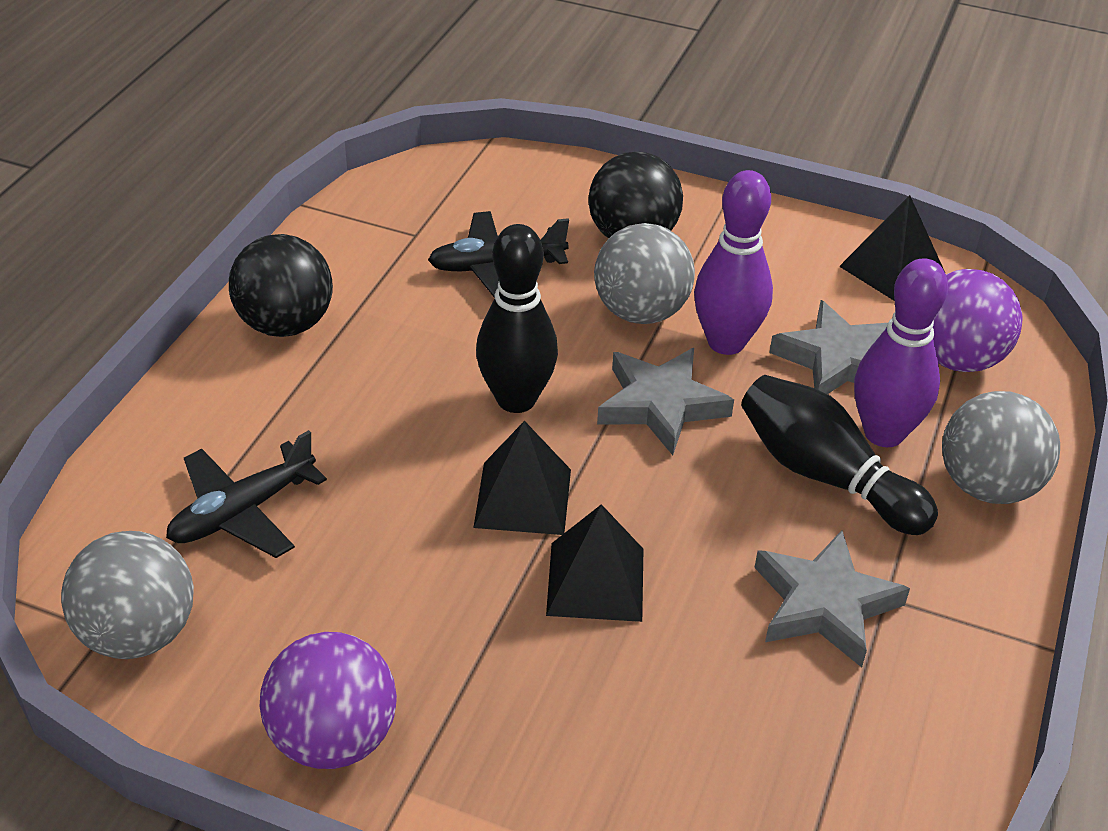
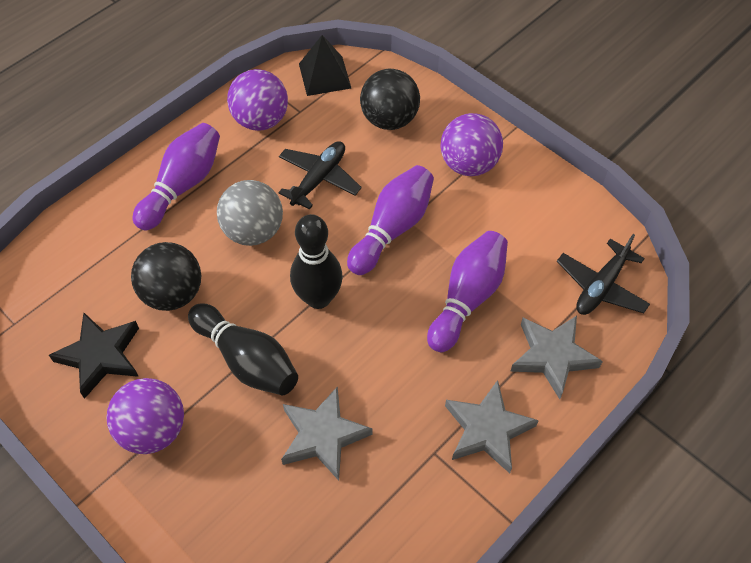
black pyramid: [473,421,571,535] [546,504,643,622] [839,195,945,301] = 3 -> [299,35,351,96] = 1
black star: none = 0 -> [49,313,139,399] = 1
grey ball: [61,531,194,659] [594,223,695,324] [942,391,1060,504] = 3 -> [217,180,283,246] = 1
purple ball: [260,632,397,769] [933,269,1023,372] = 2 -> [106,378,184,454] [227,69,288,131] [440,113,503,176] = 3
purple bowling pin: [694,170,773,355] [854,258,948,447] = 2 -> [133,123,220,230] [347,165,434,275] [427,231,508,352] = 3

